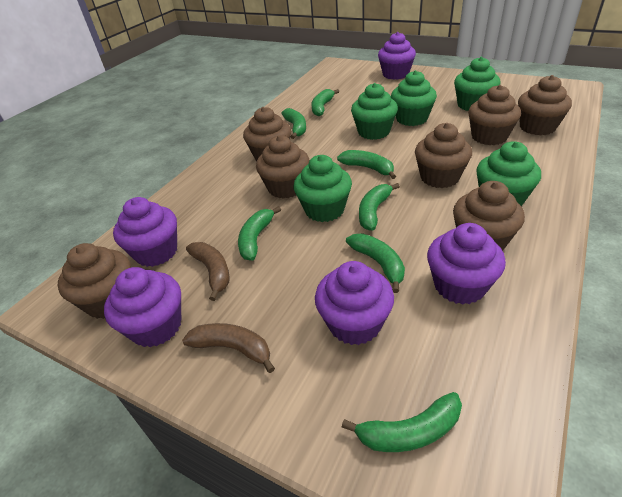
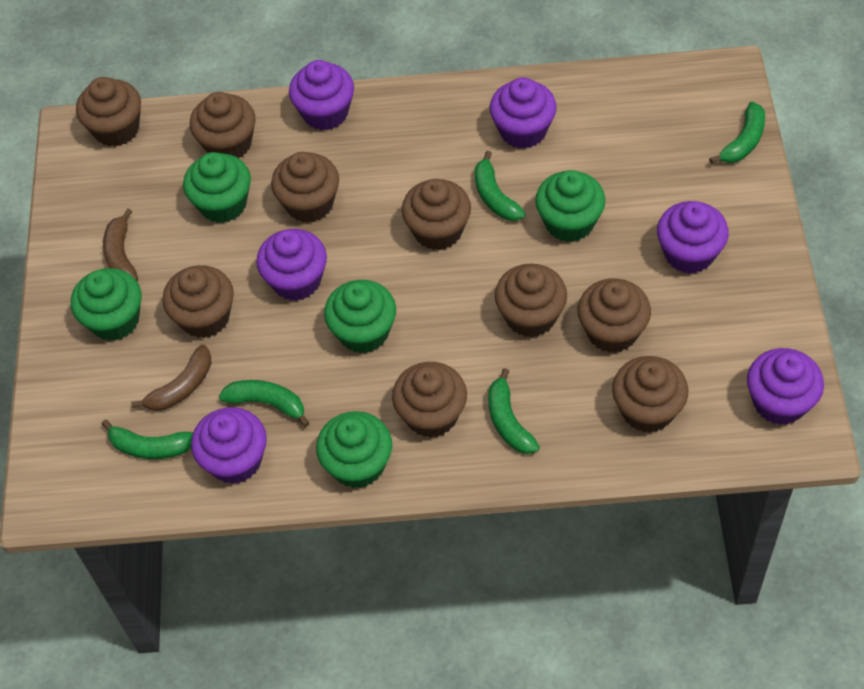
brown cupcake: [57,243,131,319] [243,107,291,161] [256,135,309,199] [415,123,472,188] [453,181,525,251] [468,85,521,145] [518,75,572,135] = 7 -> [76,77,141,147] [162,265,234,338] [190,92,256,158] [271,152,339,223] [392,362,467,438] [402,179,471,250] [495,263,567,338] [577,278,651,353] [612,356,688,433] = 9
green banana: [238,206,281,260] [281,108,306,139] [311,89,339,116] [337,150,396,179] [342,392,462,452] [346,234,405,293] [359,183,400,230] = 7 -> [102,420,194,459] [219,380,309,427] [475,151,526,221] [488,368,540,454] [709,102,765,164] = 5
purple cupcake: [104,267,181,347] [113,197,177,267] [315,261,394,345] [378,32,416,80] [427,223,506,304] = 5 -> [191,407,267,484] [256,229,327,301] [289,60,354,130] [490,77,557,149] [657,201,729,274] [747,348,824,425] = 6

